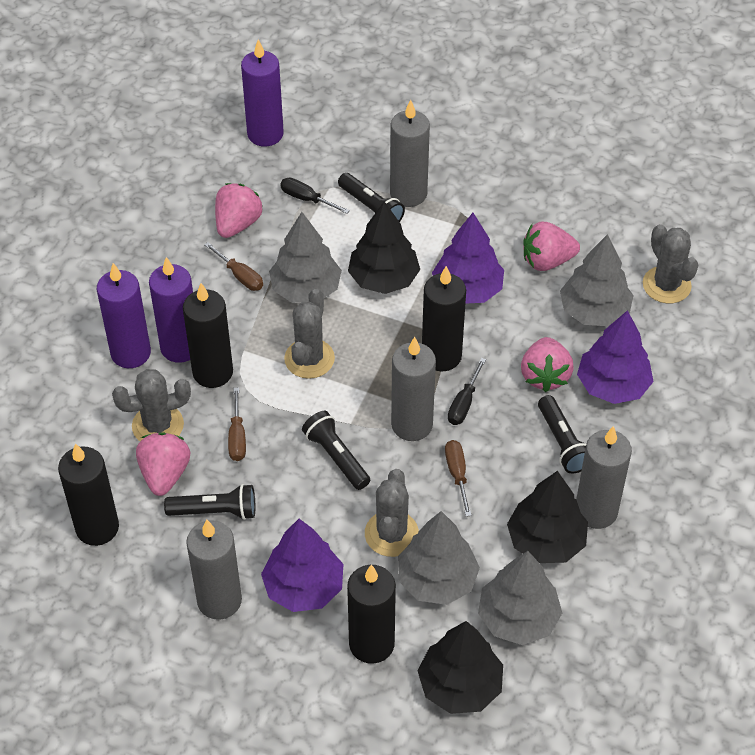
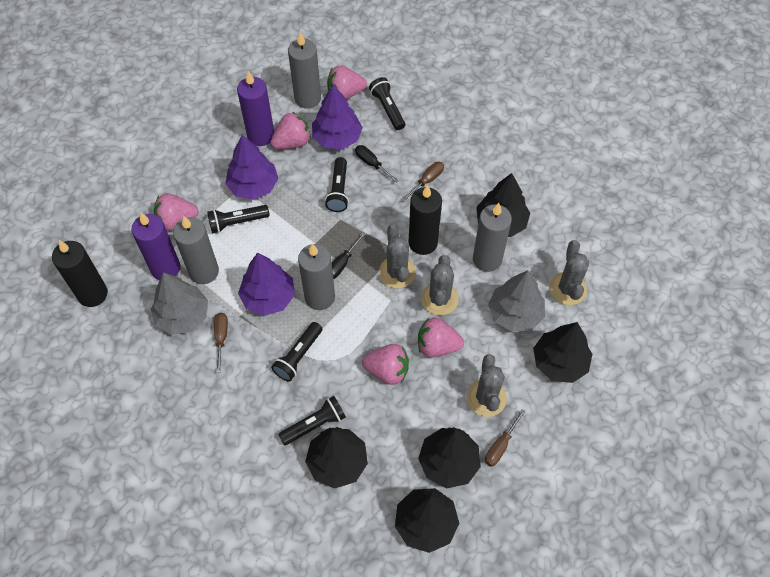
black candle: [58,443,119,546] [183,283,233,388] [347,565,396,664] [422,266,466,371] = 4 -> [52,240,108,307] [409,185,442,255] = 2
black flashlight: [164,484,255,520] [302,411,370,490] [338,173,405,222] [538,395,586,473] = 4 -> [207,205,270,234] [271,322,322,382] [278,396,346,446] [325,157,349,212] [369,77,405,130] = 5
black tree: [348,201,420,294] [418,621,503,714] [507,471,588,563] = 3 -> [305,427,368,489] [395,488,459,553] [418,427,481,488] [476,173,530,237] [533,322,592,383] = 5
grey tree: [269,212,342,303] [398,511,480,605] [478,551,562,645] [560,234,634,326] = 4 -> [151,272,208,335] [488,270,545,332] = 2
pink strawberry: [136,432,191,496] [215,183,262,238] [521,337,574,392] [523,221,580,271] = 4 -> [154,193,199,231] [271,112,311,149] [327,66,367,99] [362,344,409,385] [418,318,464,357] = 5
purple candle: [97,263,151,368] [149,257,193,363] [241,39,284,147] = 3 -> [131,213,180,280] [237,71,274,146] = 2

